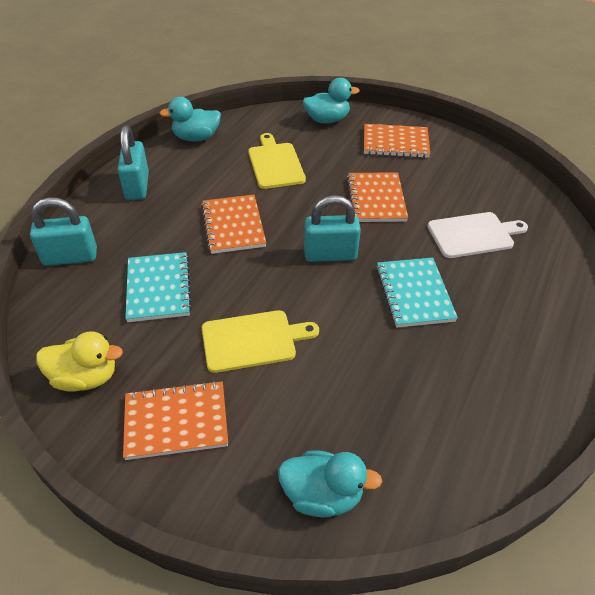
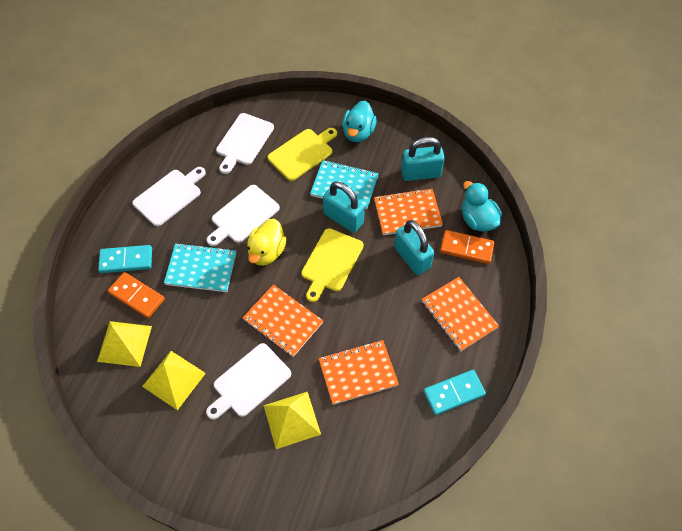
orange domino: none = 0 -> [108,272,165,318] [440,230,495,264] = 2
turquoise domino: none = 0 -> [98,245,152,273] [423,370,486,415] = 2
turquoise duck: [159,97,221,141] [278,450,383,517] [303,78,360,124] = 3 -> [342,101,377,142] [462,181,502,232] = 2
white cutting board: [427,212,528,258] = 1 -> [132,167,206,226] [206,343,291,420] [207,185,280,246] [216,113,274,174] = 4
yellow pyramid: none = 0 -> [97,321,152,367] [142,351,206,410] [264,392,321,449] = 3

